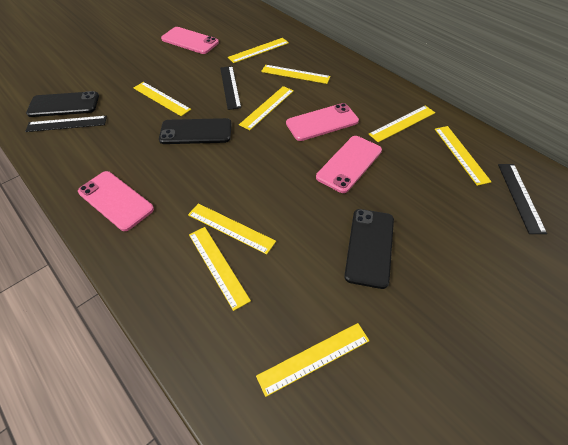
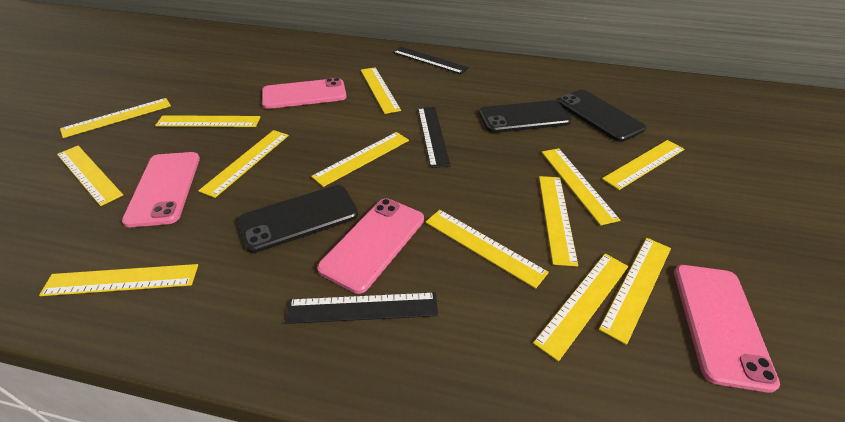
yellow ruler: [134,82,191,116] [188,203,276,255] [189,227,251,311] [228,38,289,63] [239,86,294,130] [256,323,370,397] [261,65,330,84] [369,105,435,142] [435,126,492,186] = 9 -> [39,264,198,296] [57,146,123,206] [60,98,171,138] [155,115,260,127] [198,130,289,198] [311,132,409,187] [361,67,401,114] [426,210,549,289] [533,253,628,361] [539,176,578,266] [542,148,620,226] [599,238,671,345] [602,140,684,190] = 13

